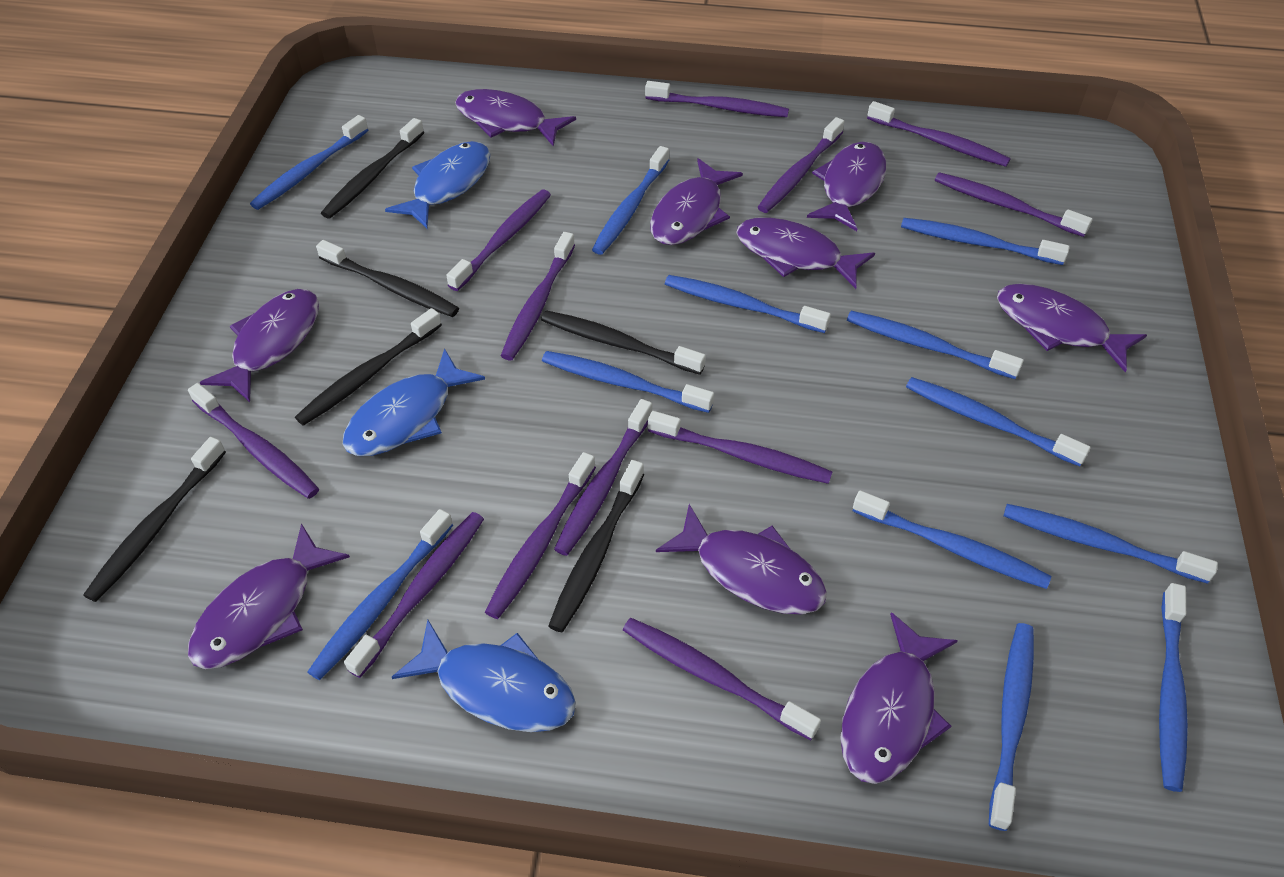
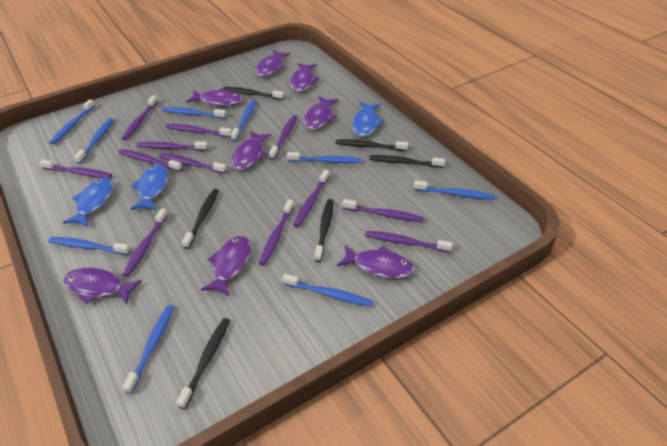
blue toothbrush: [250,115,368,210] [307,509,453,681] [542,351,714,413] [592,146,669,255] [665,275,831,333] [847,311,1024,379] [853,491,1051,589] [901,218,1070,265] [906,377,1091,467] [989,623,1034,831] [1004,504,1218,583] [1159,583,1188,792] = 12 -> [49,237,130,255] [50,99,95,144] [74,118,114,164] [122,305,174,394] [161,107,226,118] [231,99,257,141] [282,274,373,307] [287,152,362,163] [414,180,494,200] = 9
purple fish: [188,523,350,669] [199,289,319,402] [455,89,576,147] [650,158,743,245] [656,504,827,614] [736,217,875,289] [807,142,886,231] [840,612,958,784] [997,284,1147,372] = 9 -> [63,268,142,304] [186,89,243,106] [201,236,251,296] [231,131,271,170] [255,50,290,77] [290,63,319,92] [304,96,339,130] [337,245,414,279] = 8

